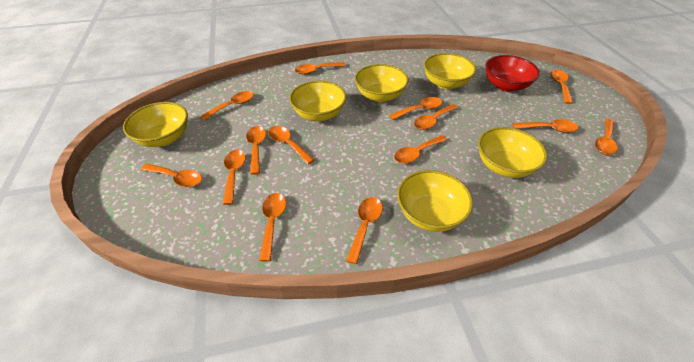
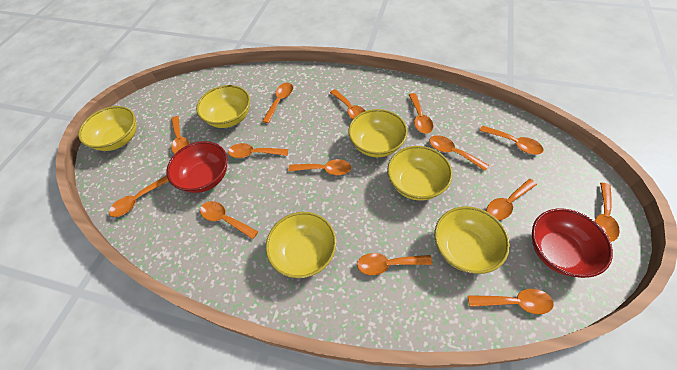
red bowl: [485,55,540,92] = 1 -> [166,141,228,193] [532,209,613,278] = 2

